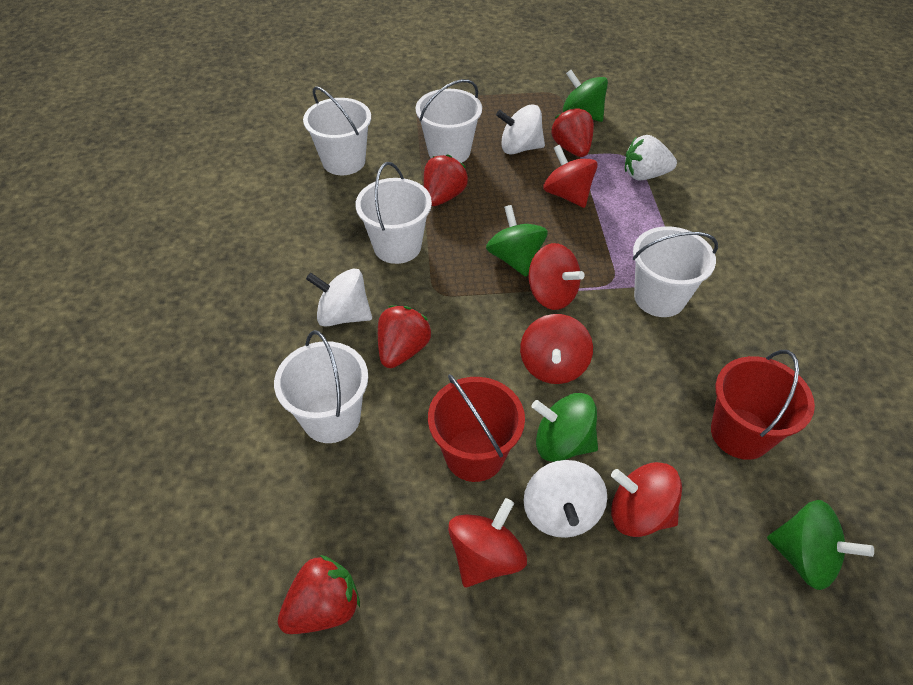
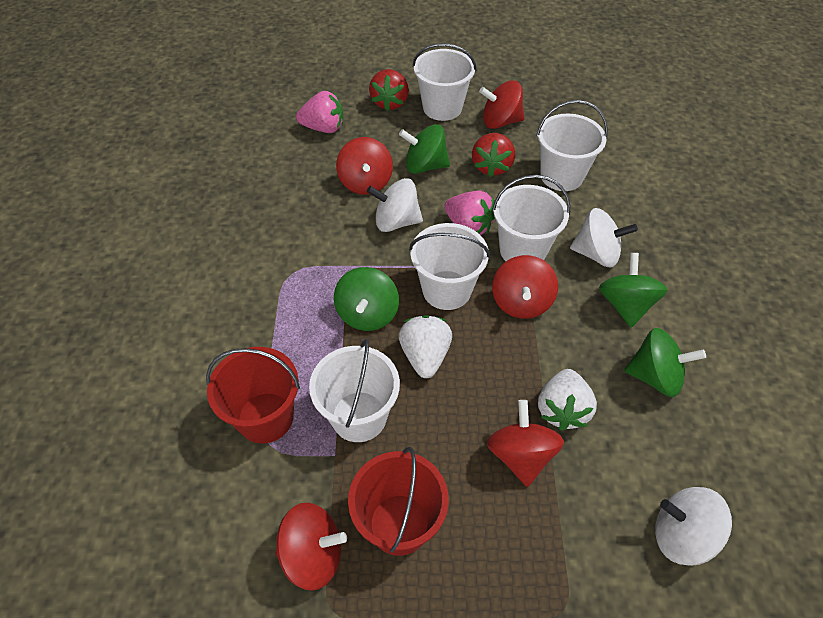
pink strawberry: none = 0 -> [296,91,343,133] [444,191,495,235] = 2
red strawberry: [278,555,360,634] [378,305,431,368] [424,154,468,206] [551,107,594,157] = 4 -> [369,69,409,111] [472,133,515,177] = 2
white strawberry: [625,135,677,180] = 1 -> [399,315,452,378] [538,369,597,431] = 2

